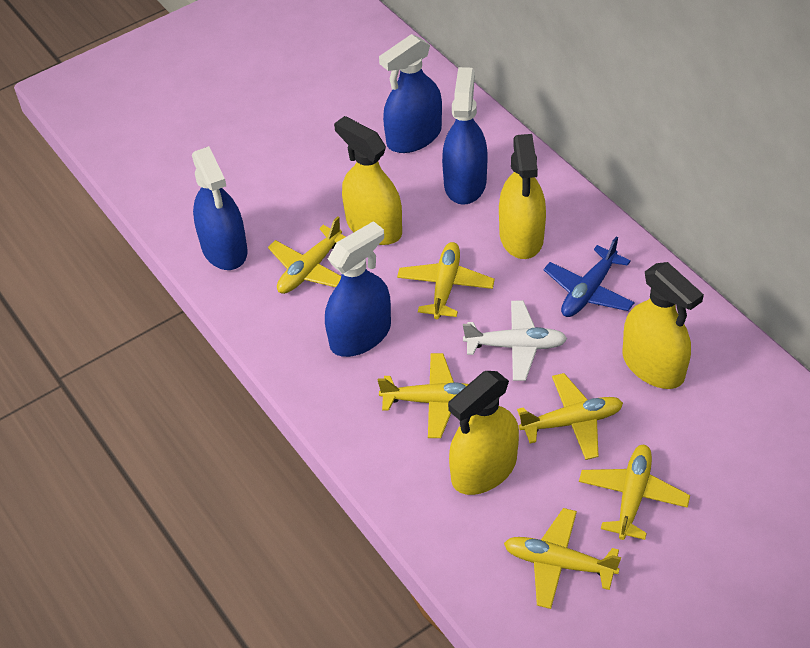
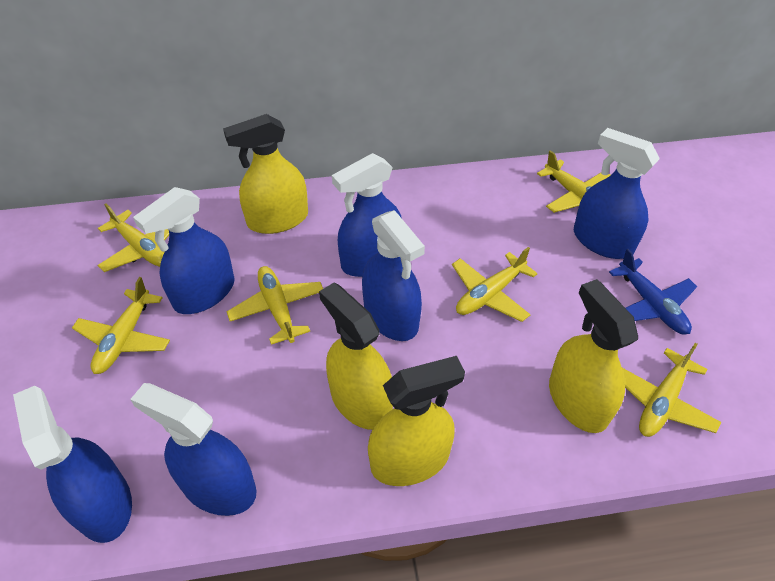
blue spray bottle: [192,146,248,270] [325,221,391,357] [379,34,442,153] [442,67,487,205] = 4 -> [13,386,132,543] [130,383,257,516] [133,187,235,314] [332,153,402,277] [362,210,425,341] [574,128,660,259] = 6
white plane: [463,301,567,381] = 1 -> none = 0

